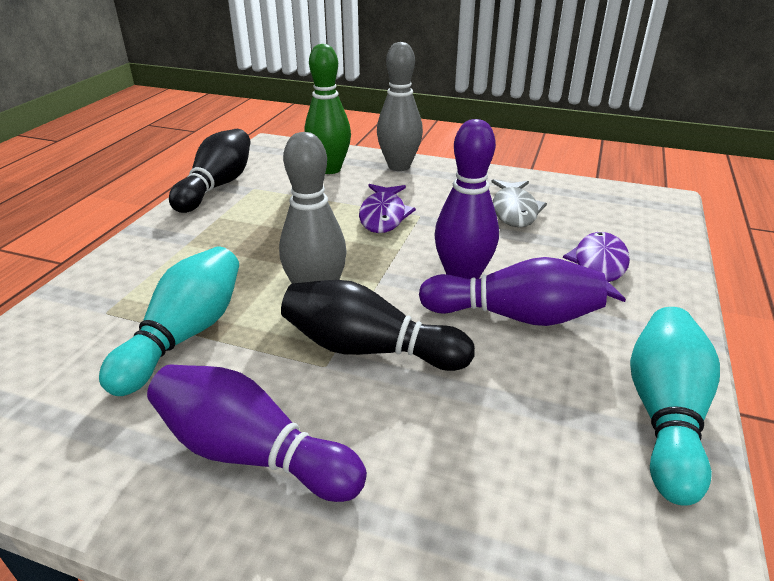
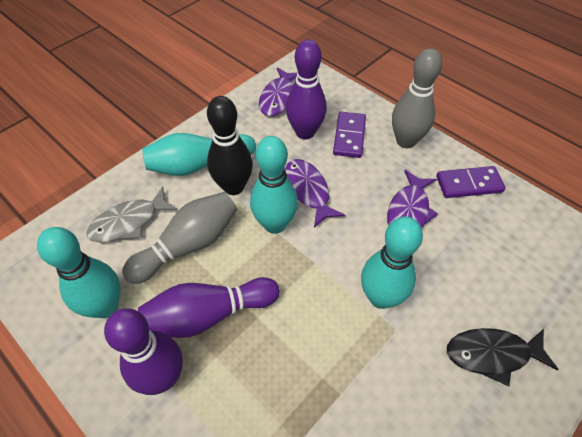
black bowling pin: [169,129,250,213] [281,280,475,371] = 2 -> [207,96,253,195] = 1
black fish: none = 0 -> [447,328,559,386] = 1
green bowling pin: [305,44,351,174] = 1 -> none = 0
purple domino: none = 0 -> [333,112,366,158] [436,166,505,198] = 2
purple fish: [359,184,416,233] [563,232,630,302] = 2 -> [259,68,297,116] [285,159,345,228] [387,170,438,228] = 3
turquoise bowling pin: [99,247,239,396] [630,307,720,506] = 2 -> [37,227,121,318] [142,133,256,176] [250,136,298,234] [361,217,423,309] = 4

